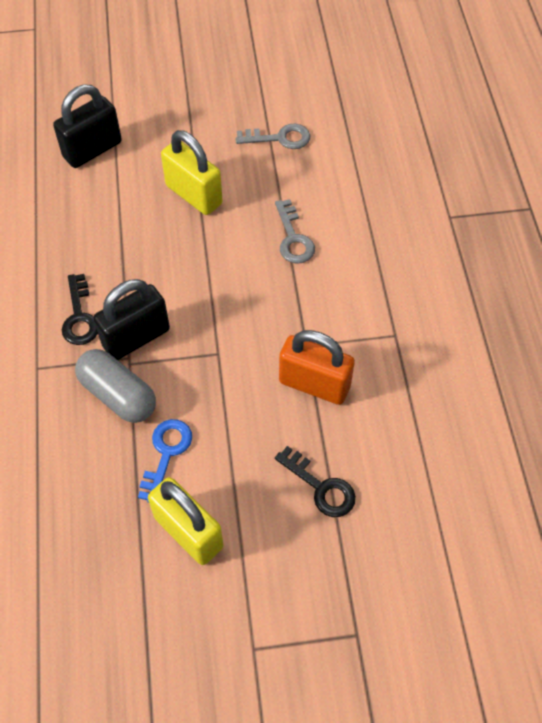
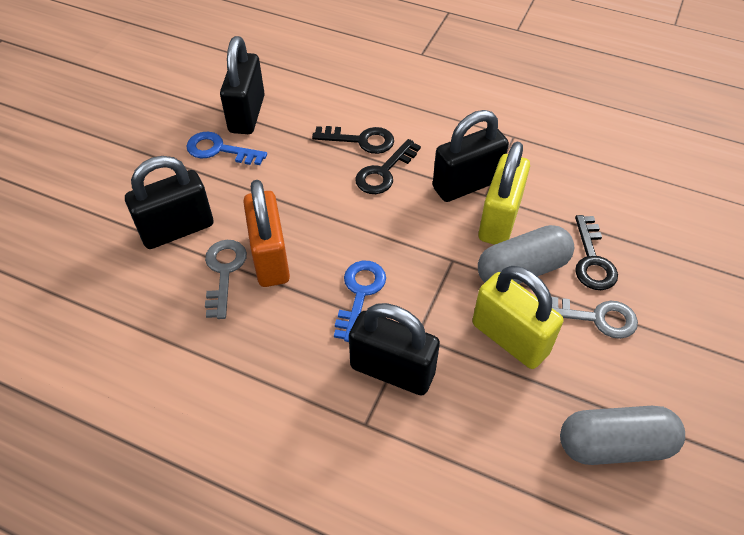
black key: [62,274,98,345] [275,446,356,517] = 2 -> [312,126,394,154] [355,139,421,194] [575,215,618,290] = 3
black padlock: [53,84,122,168] [93,279,170,360] = 2 -> [125,156,214,249] [220,36,265,134] [349,303,440,395] [433,110,509,202] = 4
blue key: [138,419,192,503] = 1 -> [186,132,267,165] [334,261,386,342] = 2
grey capsule: [75,349,156,423] = 1 -> [478,225,574,284] [560,406,685,465] = 2

